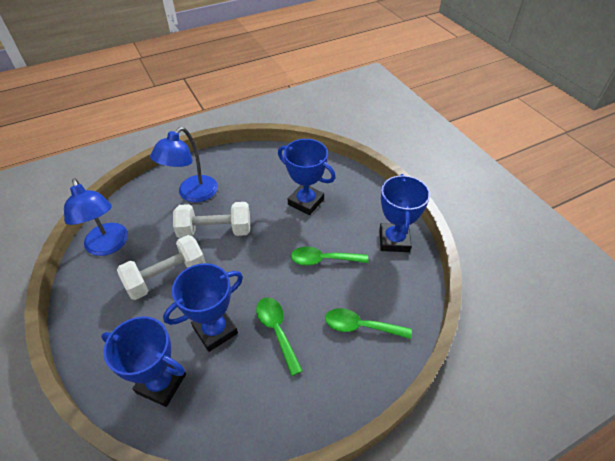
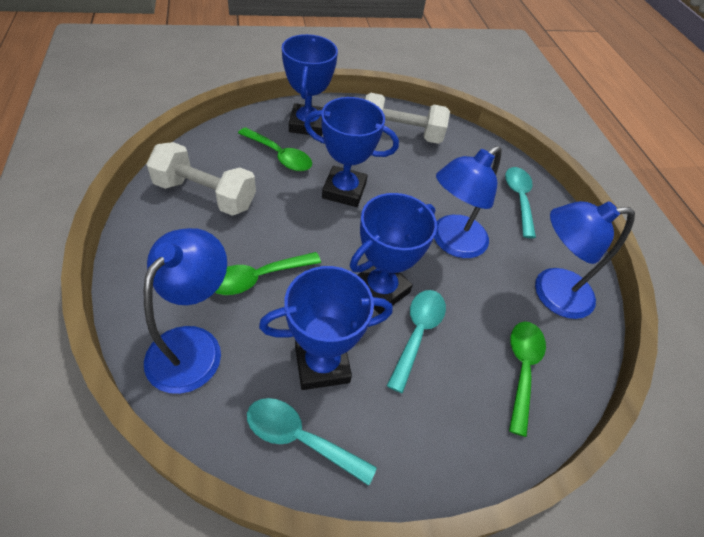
blue lamp: [64,178,128,256] [150,127,218,202] = 2 -> [144,228,227,394] [434,146,502,258] [535,201,635,319] = 3
turquoise spoon: none = 0 -> [247,398,377,486] [387,290,446,393] [505,167,536,238] = 3

